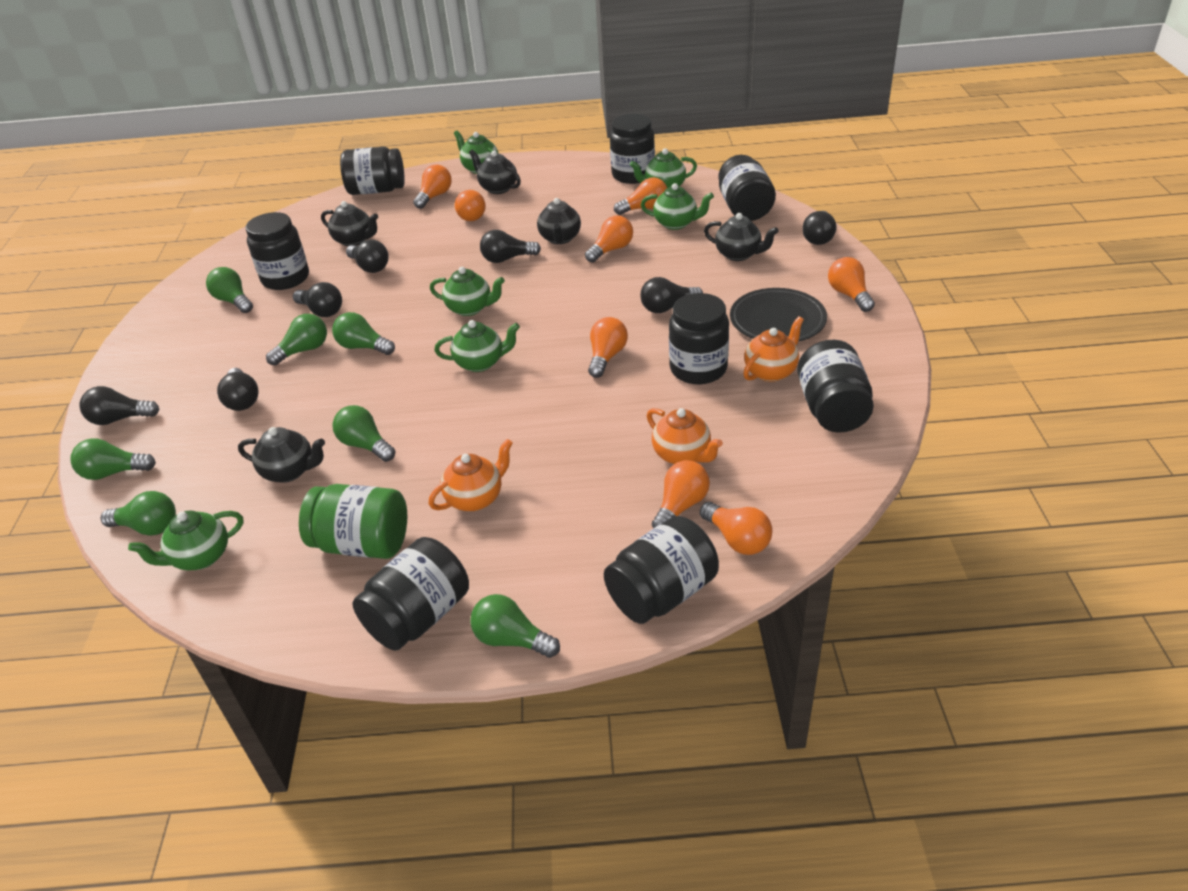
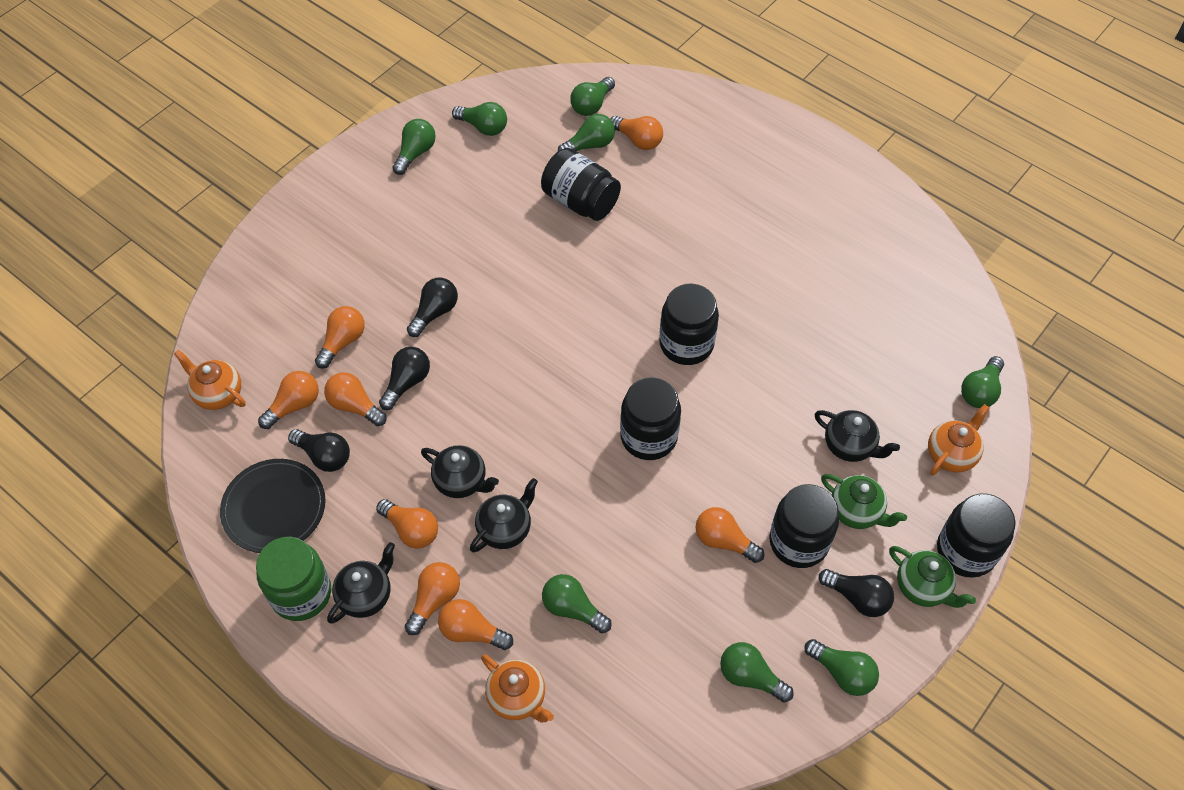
black jar: [246,212,309,290] [340,147,405,195] [352,537,469,651] [604,516,719,624] [610,114,655,184] [669,293,729,384] [719,155,776,221] [797,340,874,433] = 8 -> [541,148,621,221] [620,377,681,460] [659,284,719,365] [769,484,839,568] [937,494,1016,578] = 5
black light bulb: [79,386,159,425] [217,368,258,411] [293,282,342,317] [346,239,389,273] [480,230,541,263] [641,277,703,313] [802,211,836,245] = 7 -> [288,429,350,472] [379,347,430,410] [407,278,458,337] [819,569,894,617] = 4
black teapot: [238,427,325,482] [321,201,378,246] [469,150,521,194] [537,198,581,244] [704,213,779,261] = 5 -> [327,542,395,624] [421,445,499,498] [470,478,538,552] [815,410,900,462] = 4
green light bulb: [70,438,156,480] [101,491,176,536] [206,267,253,313] [266,314,327,365] [332,312,395,355] [332,405,395,462] [470,594,560,658] = 7 -> [392,119,436,175] [452,102,507,136] [542,574,612,633] [558,114,615,151] [570,77,615,116] [720,642,794,702] [804,639,879,696] [961,356,1004,408] = 8
green teapot: [128,510,243,570] [430,267,505,316] [434,320,520,372] [454,130,499,174] [630,148,697,188] [641,183,714,230] = 6 -> [821,474,907,529] [889,546,976,608] = 2

